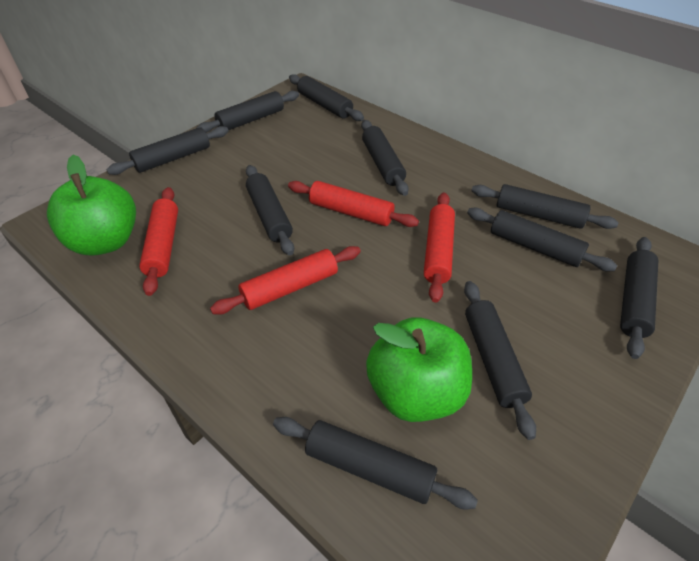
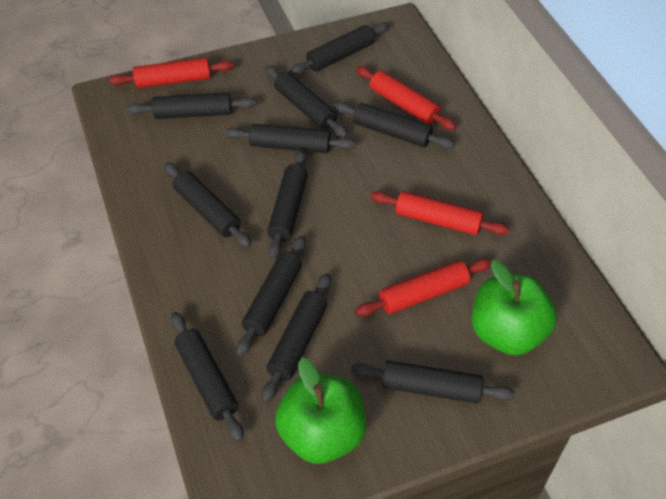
black rolling pin: [107,126,229,175] [197,91,299,133] [246,165,294,256] [273,417,478,509] [289,74,364,121] [361,120,409,196] [464,281,536,440] [467,208,617,271] [471,184,619,229] [620,237,658,359] = 10 -> [127,93,256,119] [164,162,252,248] [170,312,244,442] [224,124,356,153] [236,236,306,356] [261,273,331,403] [265,65,348,137] [267,150,308,260] [290,22,389,75] [333,102,455,149] [351,360,515,404] = 11

